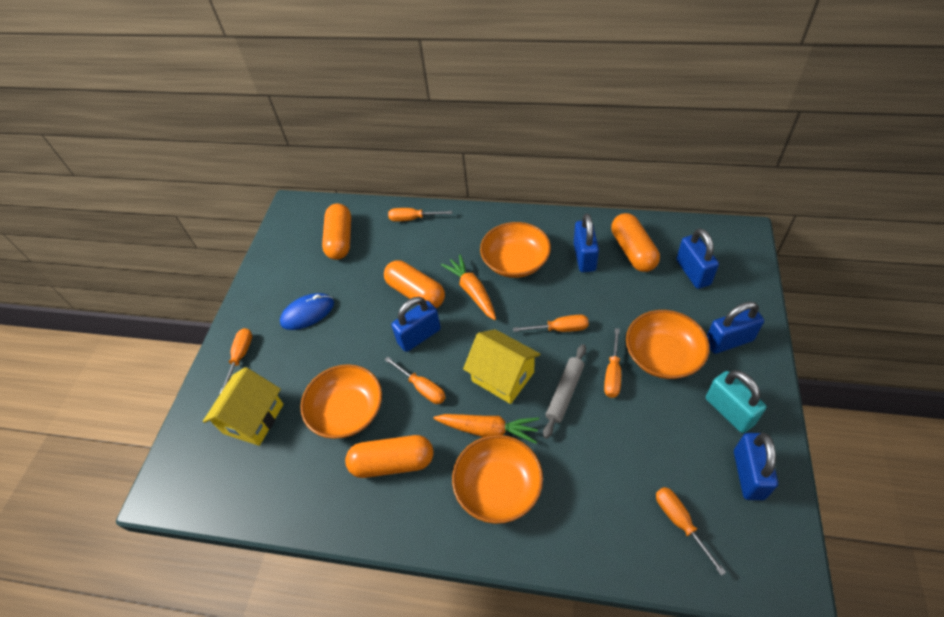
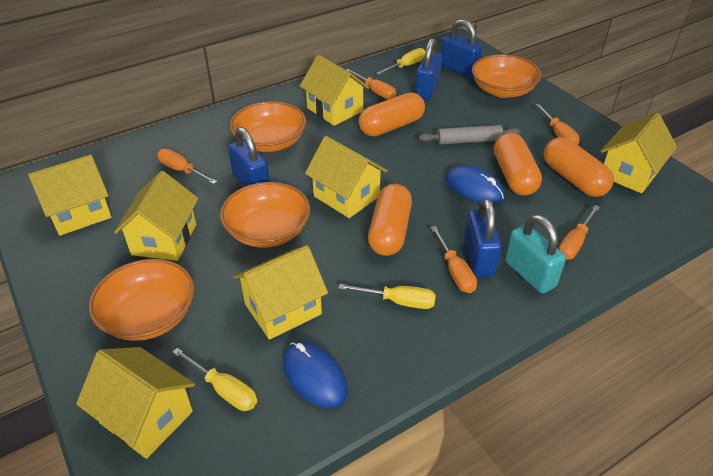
blue mouse: [280,293,334,330] = 1 -> [283,341,348,408] [446,165,505,204] = 2
blue padlock: [391,297,441,352] [574,213,599,272] [676,228,719,289] [707,302,764,354] [734,433,778,500] = 5 -> [228,127,270,187] [415,38,442,100] [441,19,482,77] [464,198,502,277] = 4
orange carrot: [434,414,539,444] [441,255,496,320] = 2 -> none = 0
orange screwdriver: [220,328,252,394] [385,357,446,404] [388,208,452,221] [513,315,589,332] [604,328,621,398] [656,487,726,576] = 6 -> [157,149,217,184] [347,69,396,99] [431,226,477,293] [535,104,580,145] [559,205,600,260] = 5
yellow house: [203,367,283,446] [463,329,541,404] = 2 -> [28,155,112,236] [76,347,195,459] [114,171,198,261] [233,245,328,340] [300,55,369,126] [305,136,387,218] [600,113,677,193] = 7
yellow screwdriver: none = 0 -> [172,348,257,411] [339,284,436,309] [377,48,426,75] = 3

